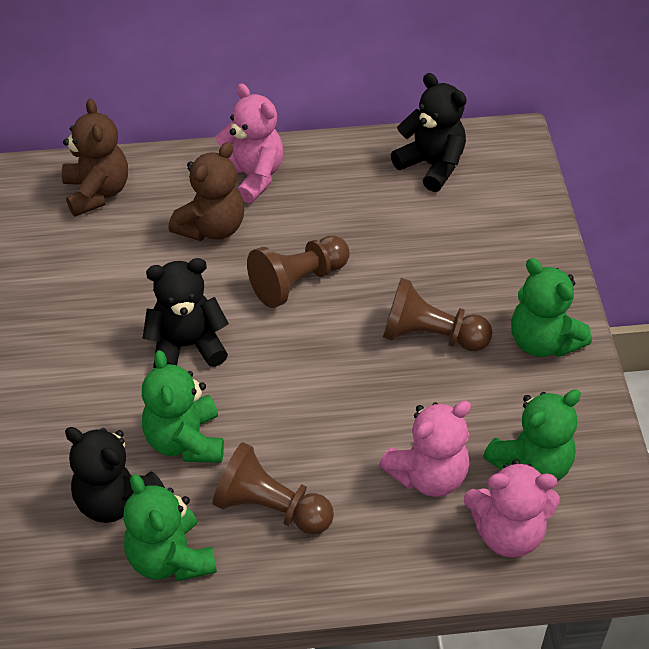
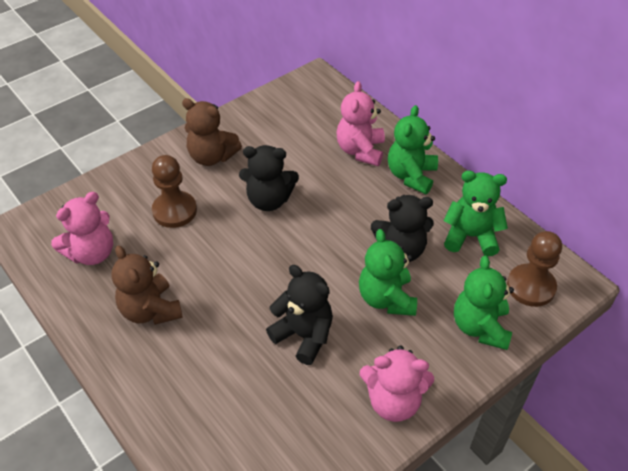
brown pawn: [213,442,334,535] [247,236,350,308] [383,278,493,351] = 3 -> [152,155,197,228] [507,231,562,307] = 2

